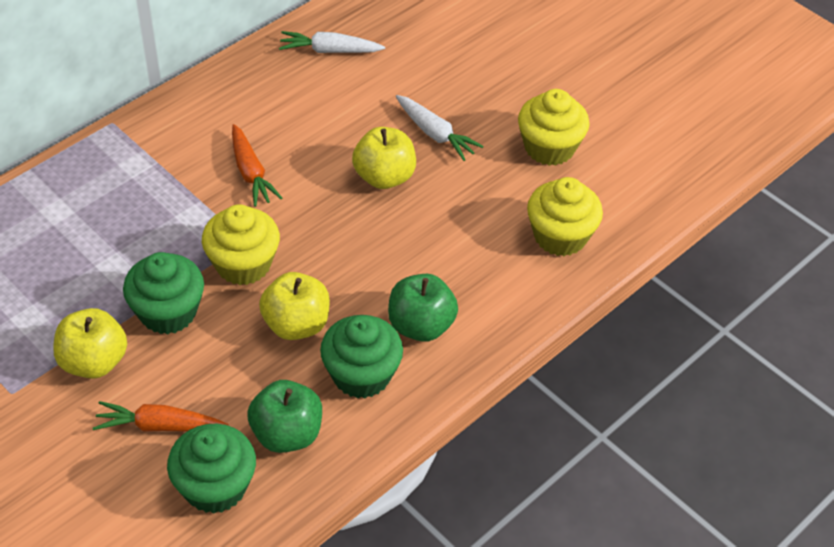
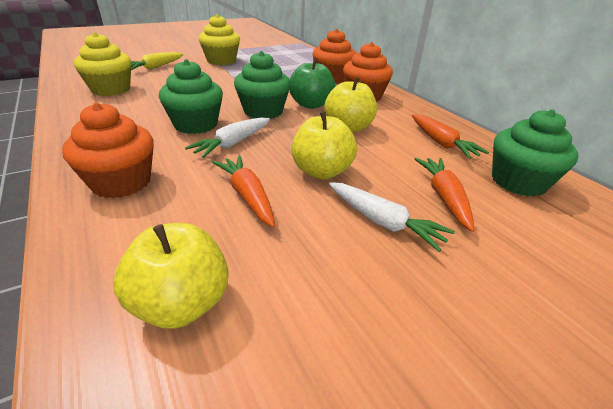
green apple: [247,380,322,453] [388,274,458,342] = 2 -> [289,58,335,109] = 1
orange carrot: [93,401,229,432] [232,124,283,207] = 2 -> [212,155,275,227] [412,114,489,159] [415,158,475,232] = 3
orange cupcake: none = 0 -> [62,102,154,198] [312,29,356,84] [343,42,393,102] = 3
yellow carrot: none = 0 -> [131,52,184,70] = 1
yellow cupcake: [202,204,280,285] [518,89,589,166] [527,177,603,256] = 3 -> [74,32,131,96] [199,14,240,65] = 2

